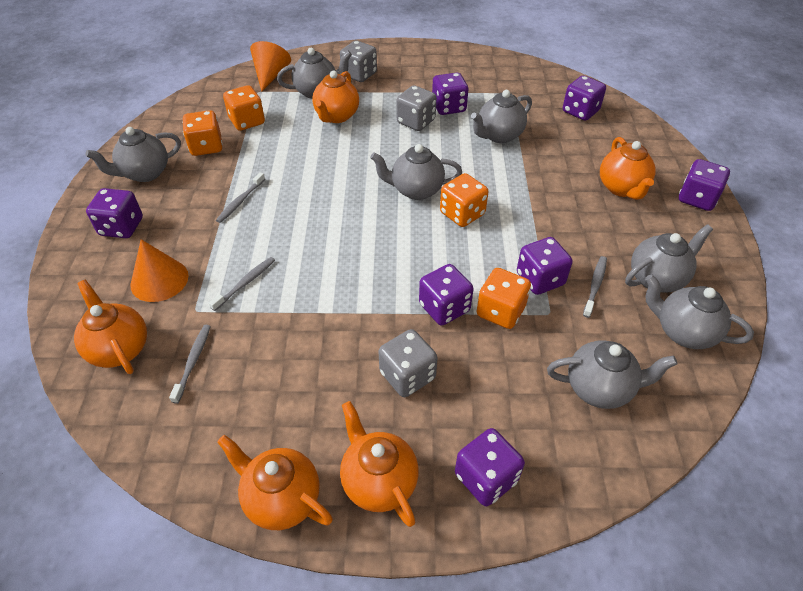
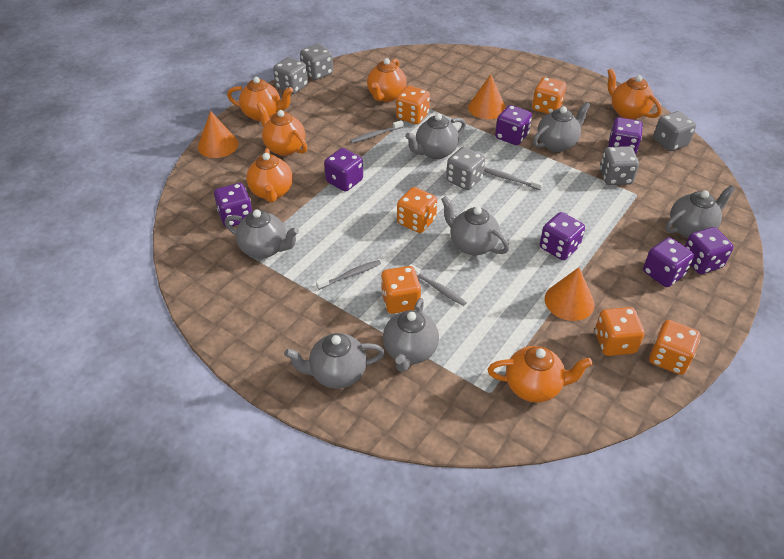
grey dice: [340,41,377,82] [379,329,438,397] [396,85,436,131] = 3 -> [273,57,308,94] [300,44,333,80] [446,147,485,190] [600,146,639,185] [653,111,696,151] = 5
orange cone: [130,239,189,302] [250,41,291,92] = 2 -> [198,111,238,158] [468,74,506,119] [545,267,595,321] = 3
orange dice: [182,110,223,156] [223,85,265,131] [440,173,489,227] [476,268,531,329] = 4 -> [381,266,421,314] [396,86,430,124] [397,187,437,233] [532,77,566,114] [595,307,645,356] [649,320,701,375] = 6
orange teapot: [74,280,147,374] [217,435,333,530] [312,70,359,123] [340,401,419,527] [600,137,656,200] = 5 -> [227,77,293,121] [246,148,293,203] [256,102,307,156] [367,58,407,102] [488,346,593,403] [607,68,662,120] = 6

